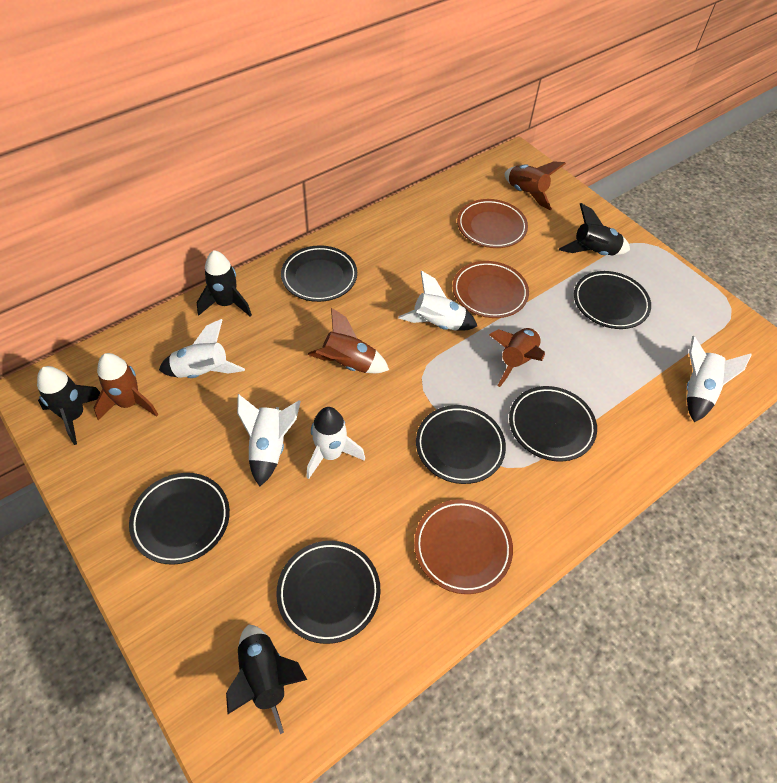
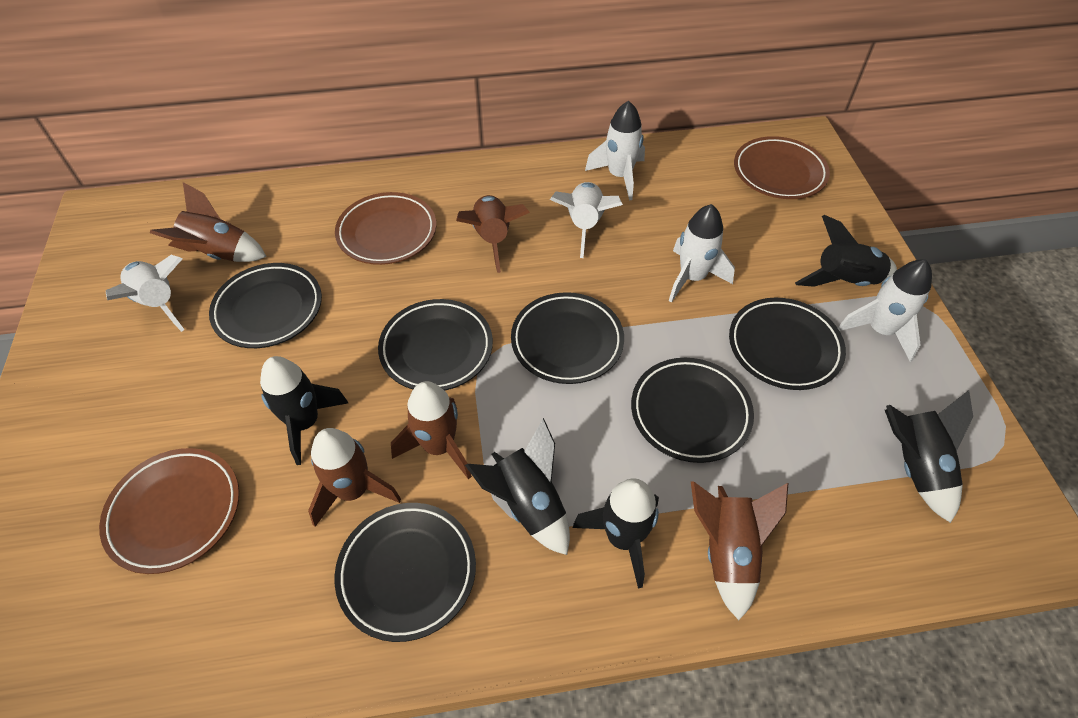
black rocket: [37,366,101,445] [197,250,252,316] [226,624,307,734] [559,203,630,255] = 4 -> [260,356,348,465] [465,418,570,555] [573,478,659,589] [795,215,897,287] [885,390,973,523] = 5
brown rocket: [94,353,159,420] [308,308,389,373] [489,328,545,387] [505,161,566,210] = 4 -> [150,182,267,262] [308,428,401,527] [391,381,472,479] [456,195,530,273] [691,481,788,620] = 5

